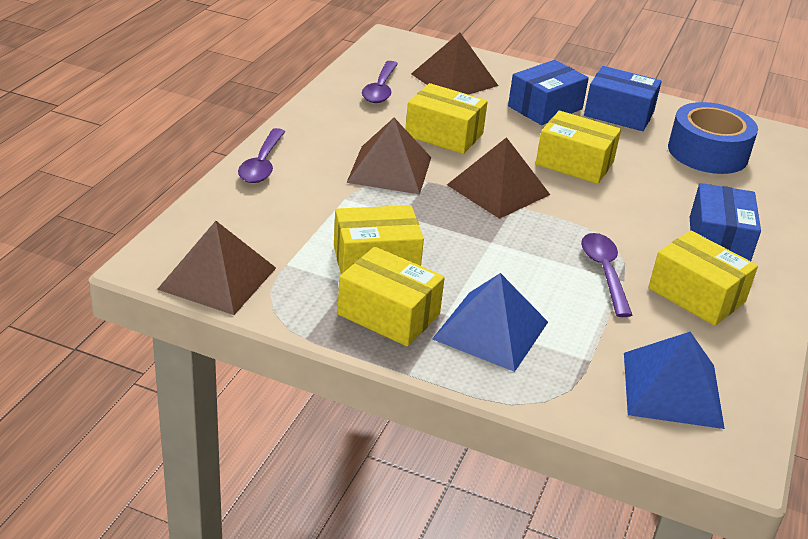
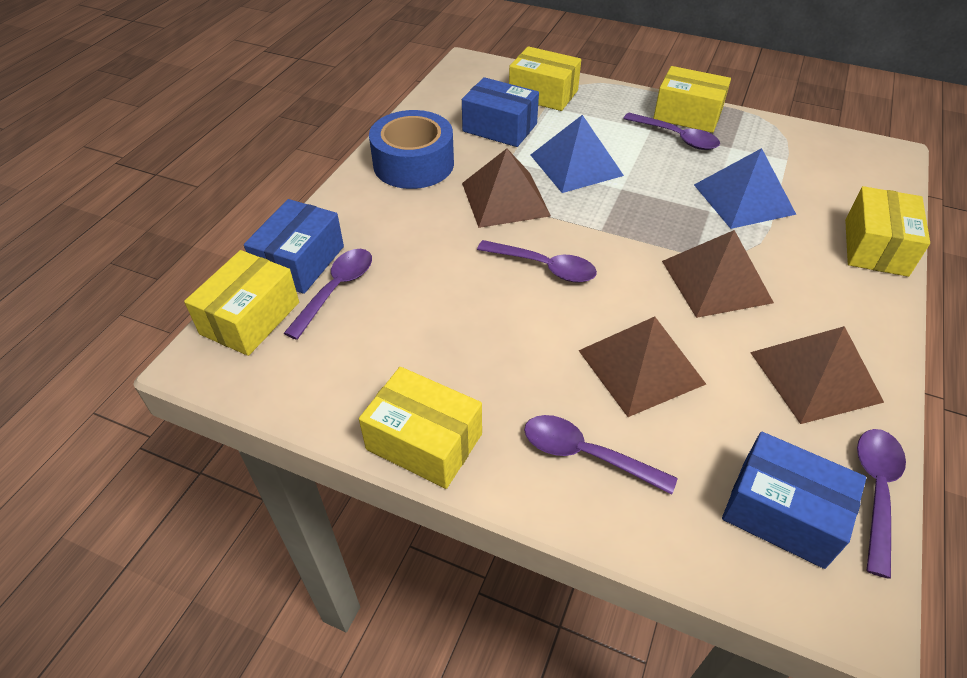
purple spoon: [238,128,285,183] [362,61,398,103] [581,233,632,317] = 3 -> [284,249,372,340] [477,240,597,283] [524,415,678,495] [623,113,720,150] [857,429,906,579] = 5

